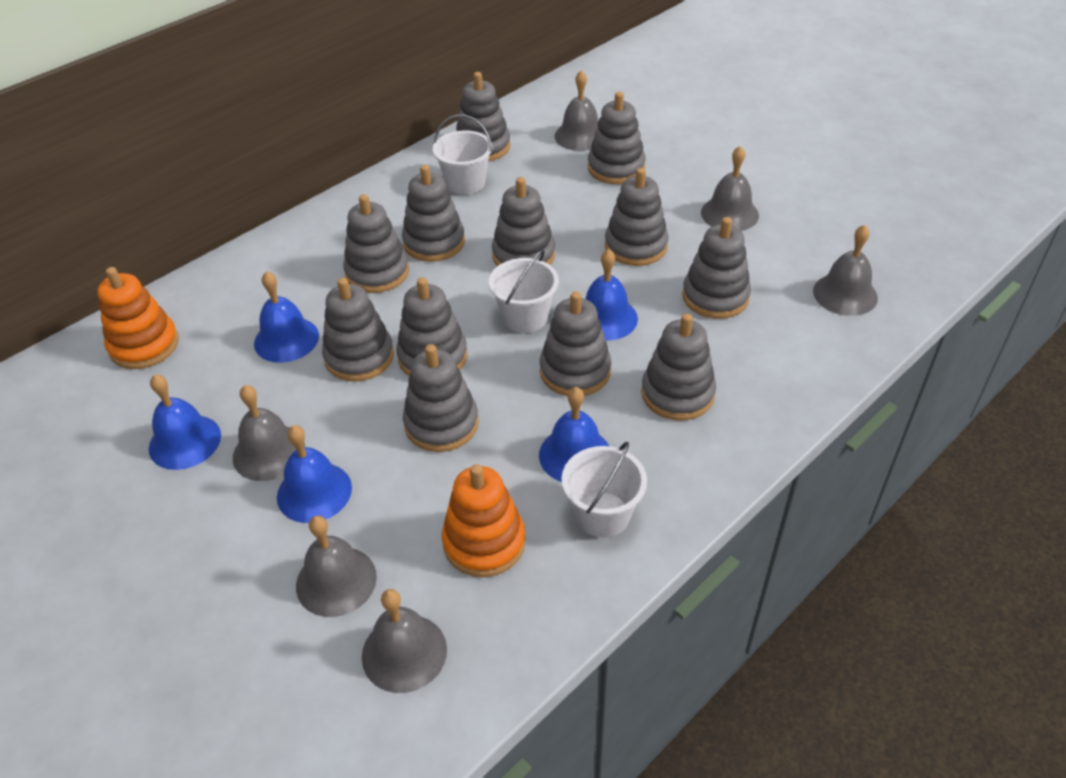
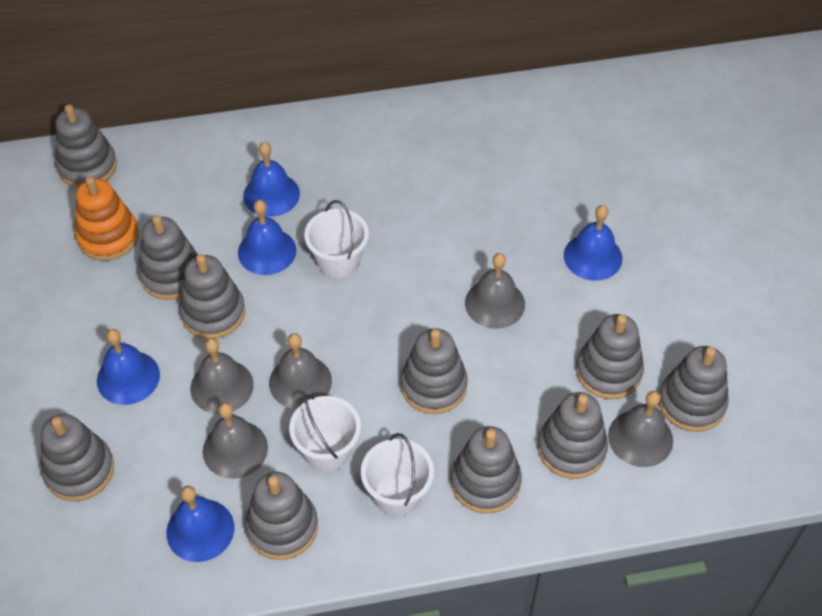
grey bell: [233,385,305,481] [296,516,377,617] [362,589,447,693] [555,71,598,151] [701,146,759,231] [813,225,878,316] = 6 -> [190,338,254,414] [203,402,268,479] [269,333,332,409] [465,253,525,329] [608,391,673,467] = 5
grey stacking toy: [322,278,394,381] [343,194,409,293] [396,277,468,376] [402,165,465,262] [403,344,479,452] [456,72,510,161] [492,177,555,266] [540,291,611,396] [588,92,645,184] [605,168,668,266] [641,313,716,421] [682,217,751,319] = 12 -> [41,414,114,501] [55,104,117,188] [138,215,198,300] [179,254,245,339] [245,472,318,560] [401,328,468,414] [451,426,522,514] [538,392,608,479] [576,314,644,399] [659,346,729,432] = 10
orange stacking toy: [97,267,179,369] [442,464,526,577] = 2 -> [75,176,139,261] = 1

